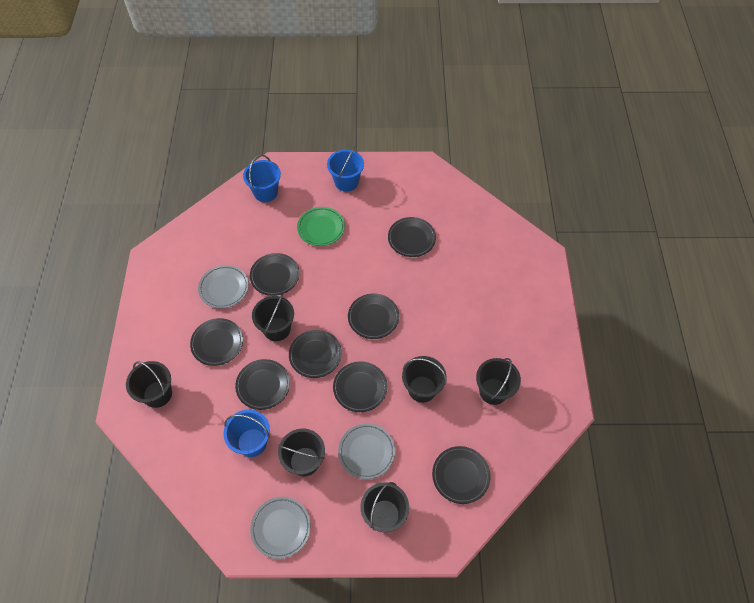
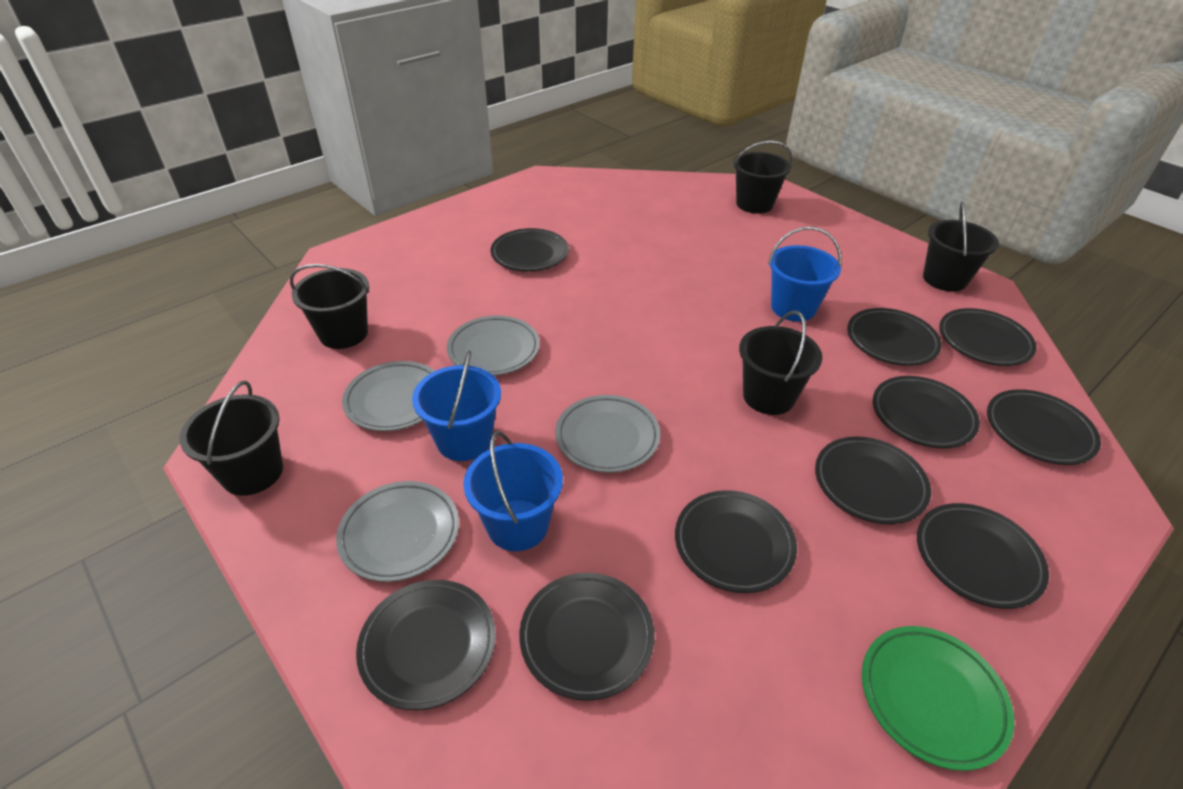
black bucket: [126,361,172,408] [252,295,294,341] [278,429,325,476] [361,482,409,532] [402,356,447,403] [476,358,521,405] = 6 -> [179,380,283,496] [290,264,369,349] [733,140,792,214] [739,311,822,415] [923,201,999,292] = 5
black plate: [190,318,243,366] [235,359,290,410] [250,253,300,296] [289,330,342,378] [333,361,387,412] [348,293,399,339] [388,217,436,257] [432,446,490,504] = 8 -> [356,580,496,710] [491,228,569,271] [519,573,655,701] [675,490,797,593] [815,436,931,524] [847,308,942,366] [873,376,980,448] [917,503,1049,609] [939,308,1037,366] [987,389,1101,465] = 10
grey plate: [198,265,249,308] [250,497,311,559] [338,423,395,479] = 3 -> [336,481,459,582] [342,361,435,431] [447,316,540,376] [555,395,660,473] = 4

